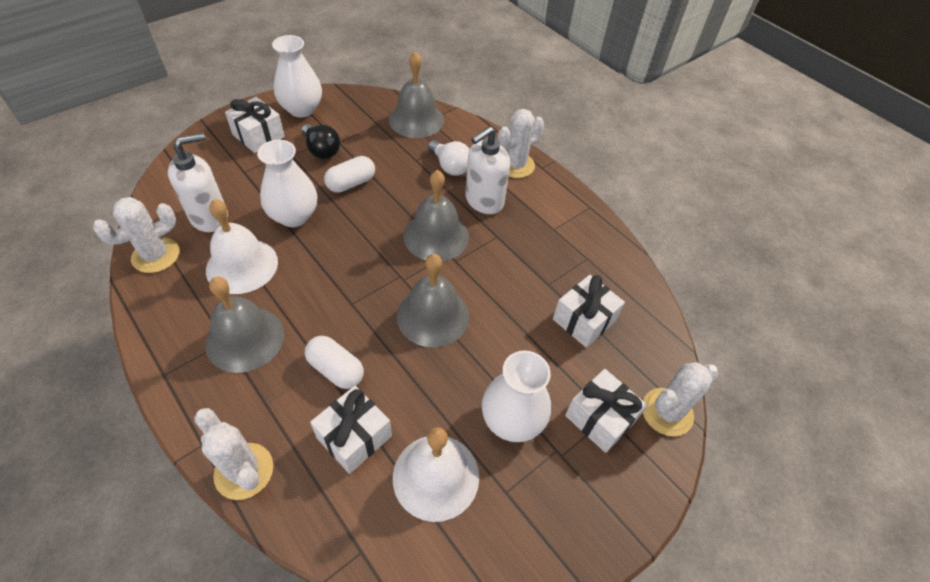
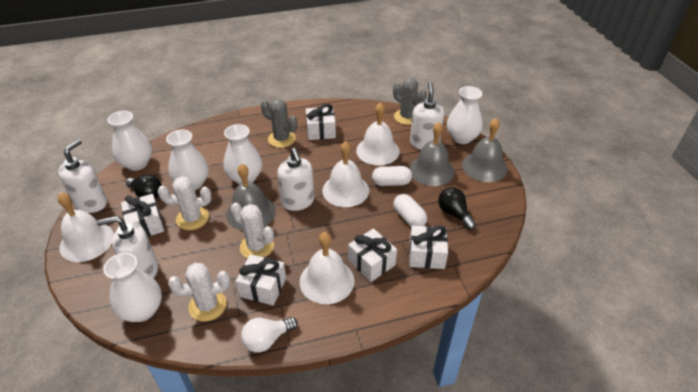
black light bulb: [302,124,340,159] = 1 -> [126,175,162,199] [438,187,476,230] = 2
grey bell: [205,277,284,373] [389,52,444,138] [397,254,469,348] [403,170,469,262] = 4 -> [226,164,275,231] [409,122,454,186] [462,118,507,182] = 3
grey cactus: none = 0 -> [261,99,297,148] [393,78,427,125] = 2
white bell: [206,199,278,294] [393,427,479,522] = 2 -> [58,193,114,262] [300,232,355,304] [322,141,369,207] [356,103,400,165] = 4
white cactus: [93,197,179,273] [194,408,273,500] [498,109,544,178] [643,362,719,436] = 4 -> [158,176,211,230] [168,263,230,322] [231,202,274,258] = 3
white gift: [225,97,285,153] [310,386,392,474] [553,275,625,348] [565,369,647,453] = 4 -> [121,194,164,237] [236,254,286,305] [306,104,336,140] [348,228,397,282] [409,225,448,269] = 5
white soap dispenser: [168,133,228,232] [465,126,510,214] = 2 -> [58,139,107,213] [97,216,158,279] [277,148,314,211] [410,82,444,149] = 4
white vase: [257,140,317,227] [272,35,322,117] [482,350,551,442] = 3 -> [103,253,162,322] [108,111,152,171] [166,130,209,190] [223,124,262,184] [447,86,483,144] = 5

